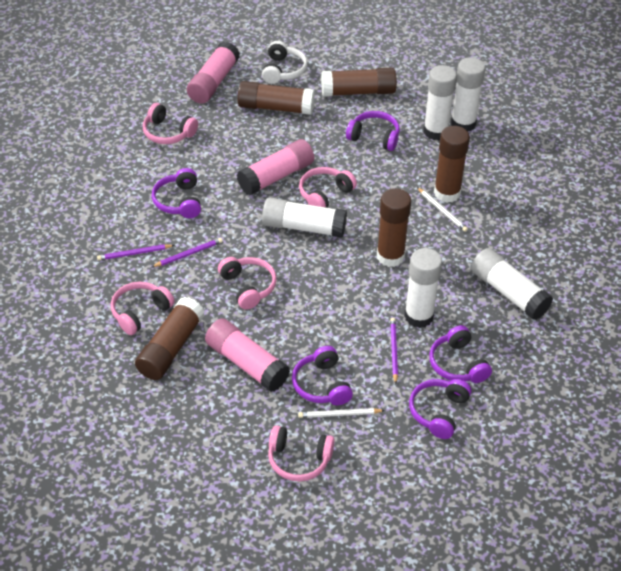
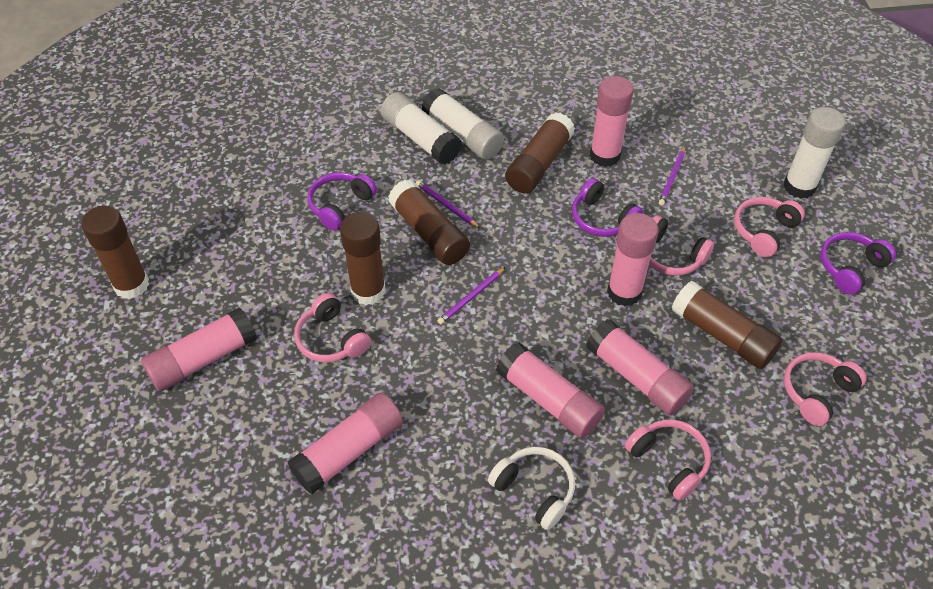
pink glue stick: [187,42,240,104] [205,318,290,392] [237,139,314,196] = 3 -> [141,307,257,392] [288,393,403,494] [496,342,605,438] [586,319,694,415] [590,76,634,167] [607,213,659,306] = 6
purple headphones: [152,168,201,218] [292,346,353,405] [346,111,400,151] [409,379,472,439] [429,325,492,383] = 5 -> [307,172,377,231] [572,178,643,237] [820,232,896,295] = 3
white glue stick: [262,198,347,238] [404,248,442,328] [423,65,457,140] [451,57,485,131] [471,248,553,320] = 5 -> [381,92,462,165] [421,88,504,160] [783,107,845,199] = 3
white pencil: [298,408,385,418] [417,187,468,232] = 2 -> none = 0

